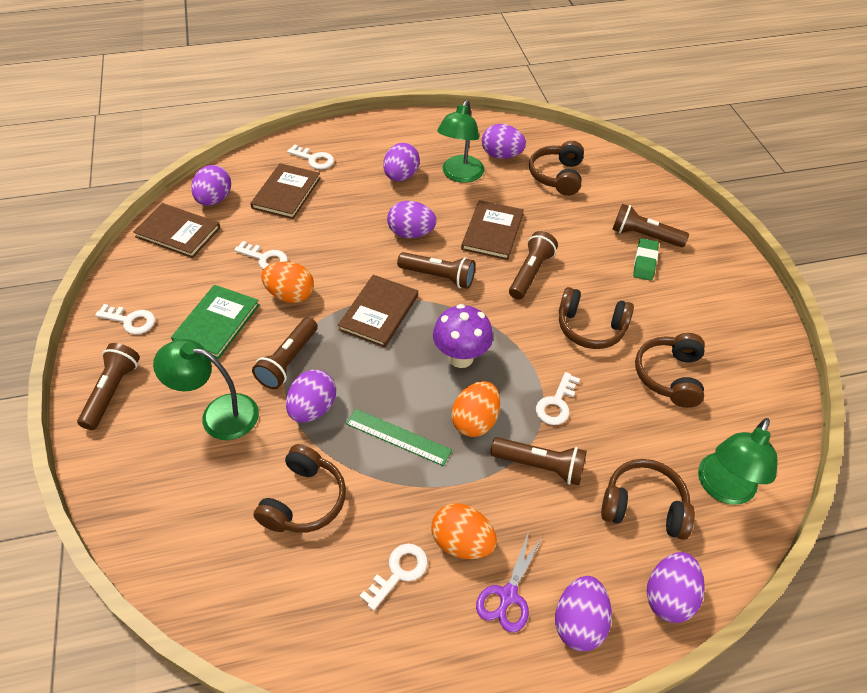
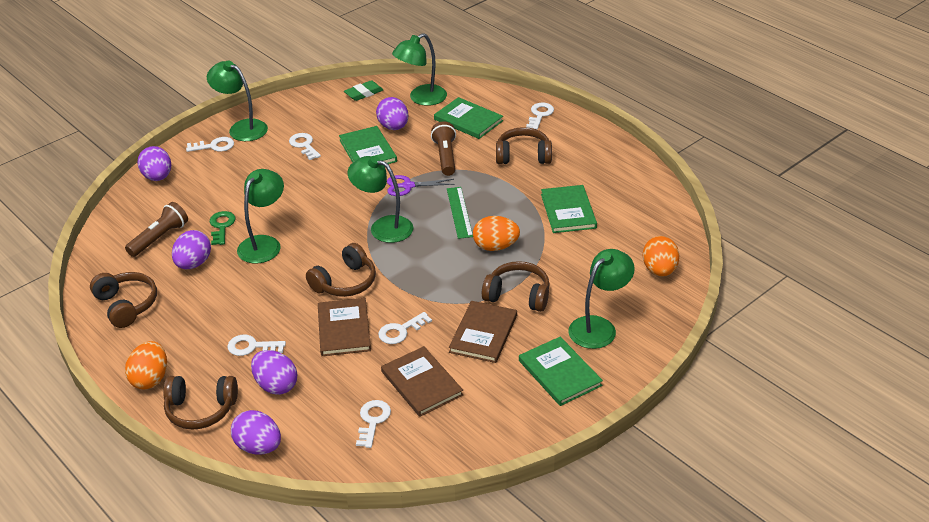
brown book: [133,203,220,258] [250,163,321,219] [338,275,418,348] [461,200,524,260] = 4 -> [318,298,371,356] [381,346,463,417] [449,301,517,363] = 3
brown flashlight: [77,343,140,430] [252,317,318,389] [397,252,475,289] [490,437,587,485] [509,231,558,300] [612,204,689,247] = 6 -> [125,202,188,257] [431,121,456,176] = 2
green book: [171,285,260,359] = 1 -> [339,126,397,164] [434,97,503,139] [519,337,603,406] [541,185,597,233] = 4
green key: none = 0 -> [210,211,235,245] = 1
green lamp: [153,339,259,440] [437,100,484,183] [698,418,778,505] = 3 -> [207,60,268,141] [237,169,284,264] [348,156,414,243] [392,33,447,106] [568,249,635,349] = 5
purple egg: [191,165,231,205] [286,370,336,423] [383,143,420,181] [387,201,437,238] [482,124,526,159] [555,576,612,652] [647,552,705,623] = 7 -> [137,146,171,181] [172,230,211,269] [231,410,281,454] [251,350,297,395] [376,97,408,130] = 5
purple mushroom: [433,304,493,368] = 1 -> none = 0
white key: [95,304,155,334] [234,241,288,269] [287,144,334,169] [360,544,428,611] [536,372,580,425] = 5 -> [186,137,234,152] [227,335,286,356] [289,133,321,160] [356,400,391,448] [378,312,432,344] [526,103,554,129] = 6

